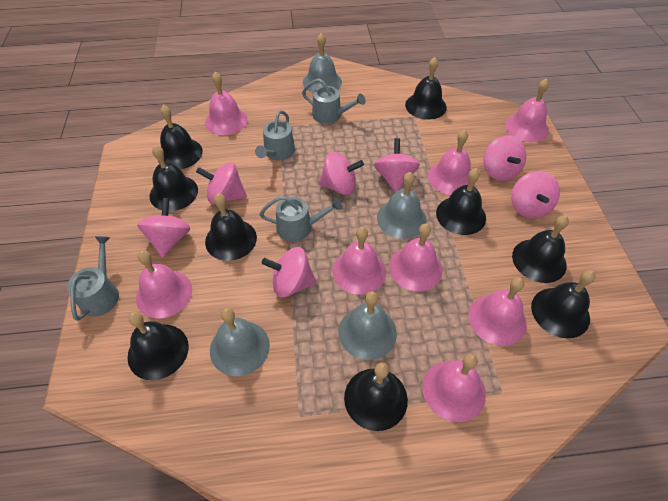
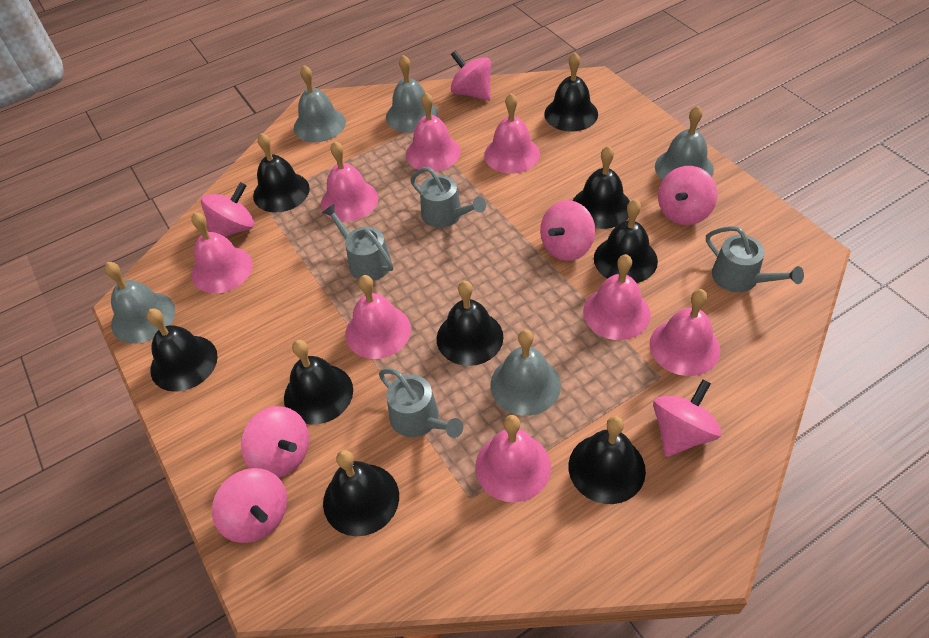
grey bell: [210,308,270,376] [303,33,342,93] [338,291,397,360] [377,172,427,239] = 4 -> [104,262,175,344] [294,65,346,142] [386,55,438,133] [491,330,561,416] [655,106,714,180] = 5

